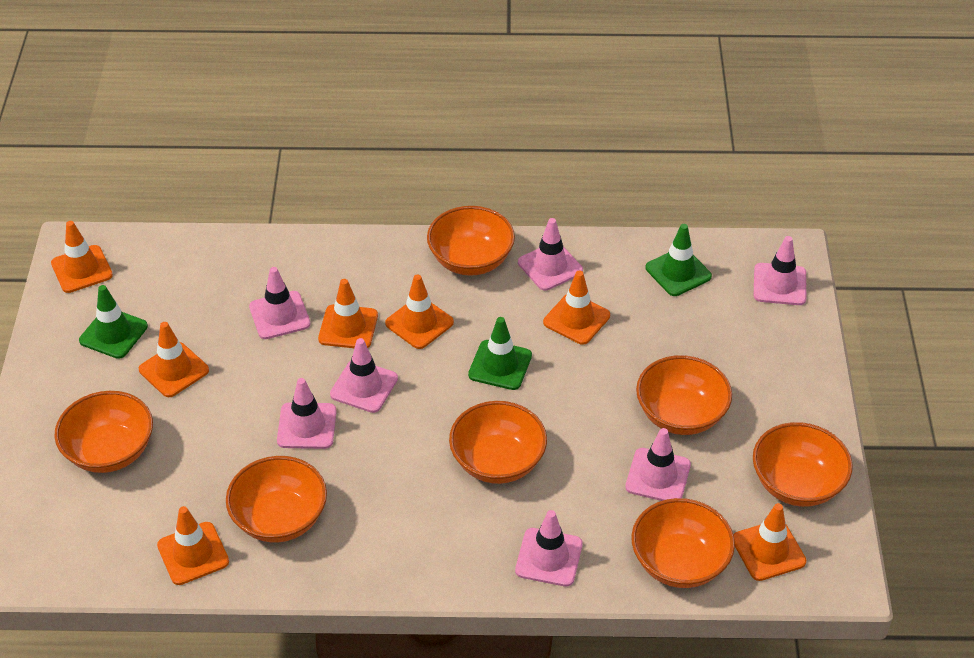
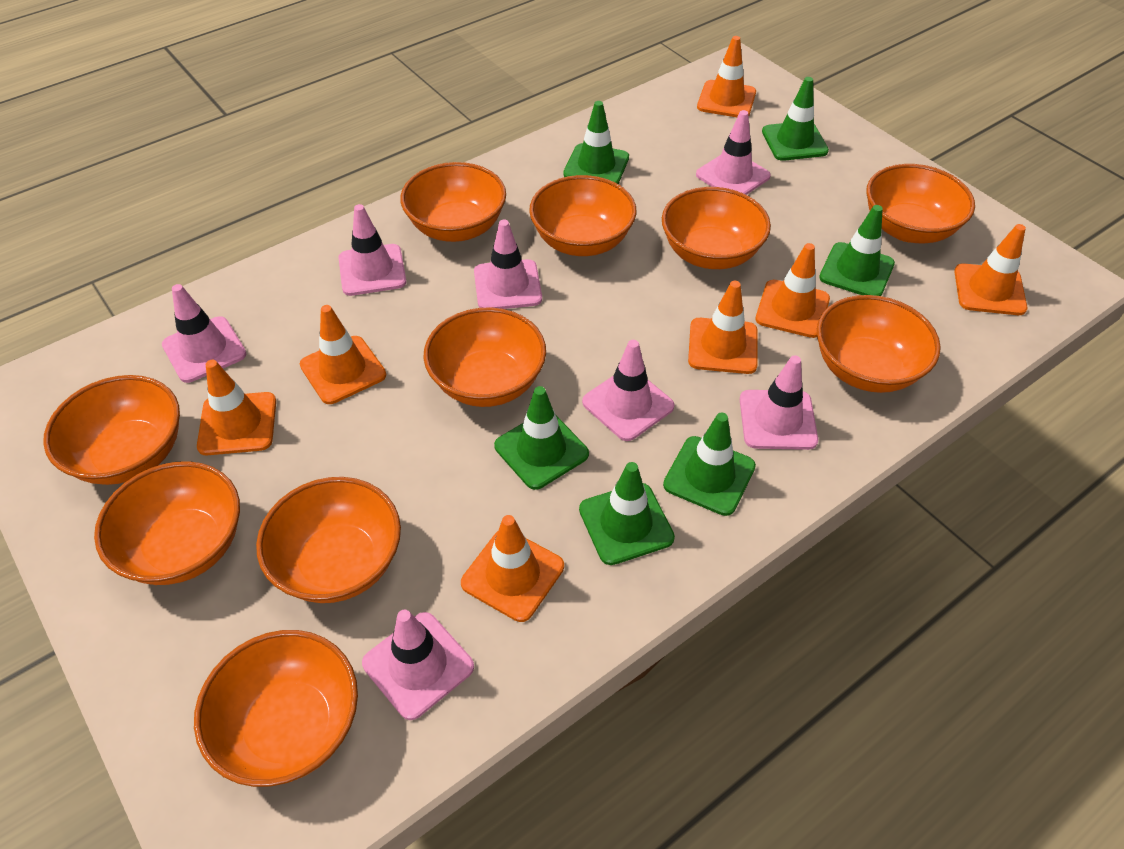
green traffic cone: [79,285,148,359] [468,317,532,390] [646,224,712,296] = 3 -> [494,386,589,490] [563,101,629,184] [579,462,675,565] [663,413,756,516] [762,77,829,161] [819,205,895,296] = 6
orange bowl: [54,391,153,473] [226,456,327,543] [427,206,515,276] [449,401,547,484] [632,498,735,588] [636,355,732,435] [753,422,853,507] = 7 -> [43,375,180,485] [94,461,240,585] [194,630,358,787] [256,477,401,603] [400,162,506,242] [423,307,546,407] [529,175,637,256] [662,187,771,269] [817,295,941,393] [866,164,975,243] = 10

